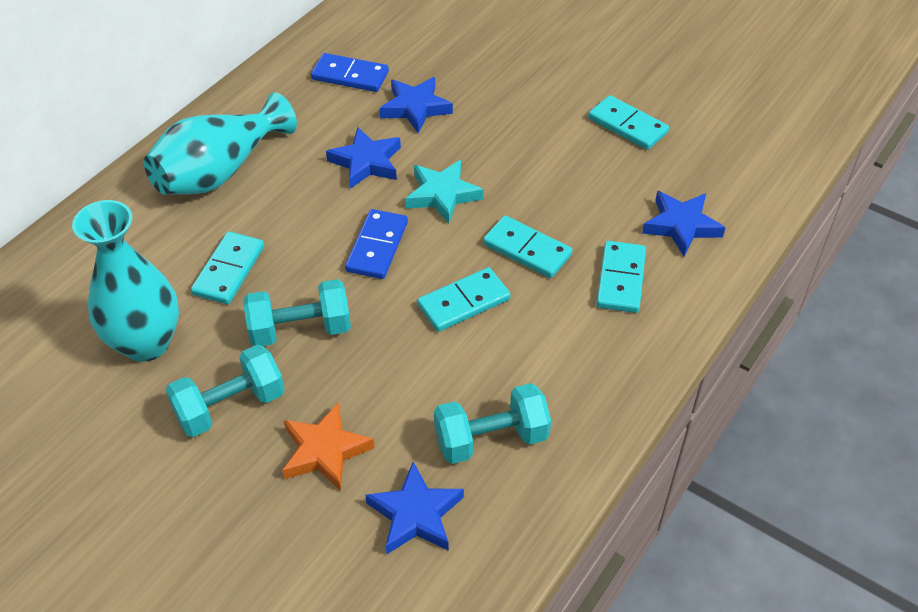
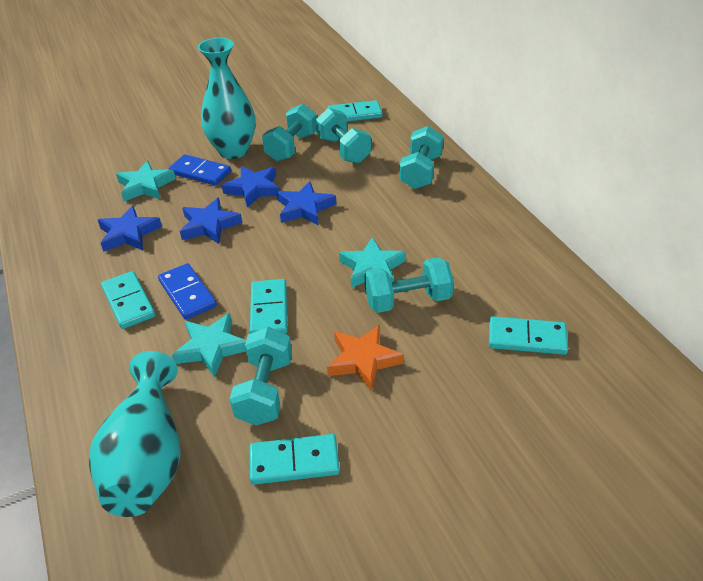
turquoise dumbbell: [166,345,285,437] [244,279,351,346] [434,383,551,464] = 3 -> [230,327,292,426] [262,104,317,161] [316,108,371,163] [364,257,454,313] [399,126,443,189] = 5
turquoise star: [405,160,483,224] = 1 -> [116,161,176,201] [172,313,246,378] [339,237,406,288] = 3

